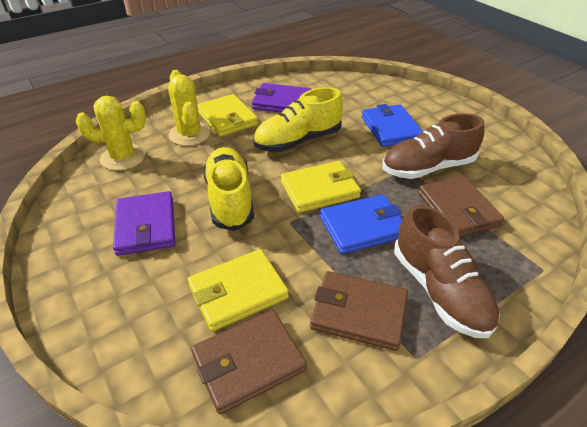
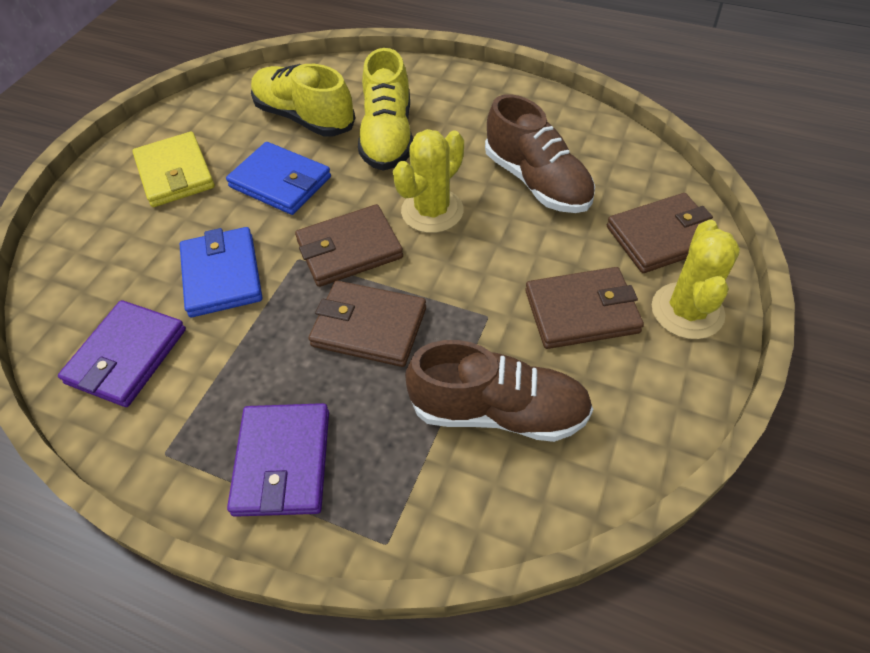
brown wallet: [191,310,307,414] [310,271,408,351] [418,176,504,237] = 3 -> [295,204,403,287] [308,281,426,367] [525,267,644,349] [607,193,713,273] = 4
yellow wallet: [188,249,289,332] [197,94,258,137] [281,161,361,213] = 3 -> [132,132,215,207] = 1

